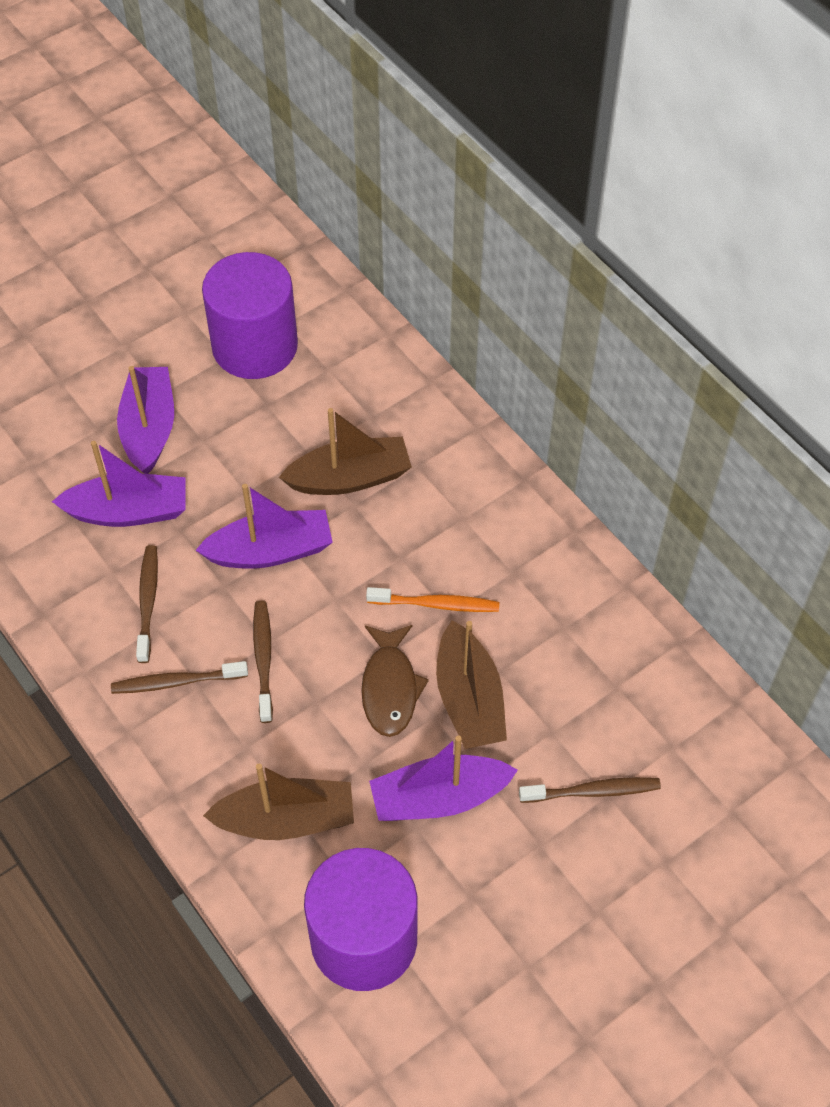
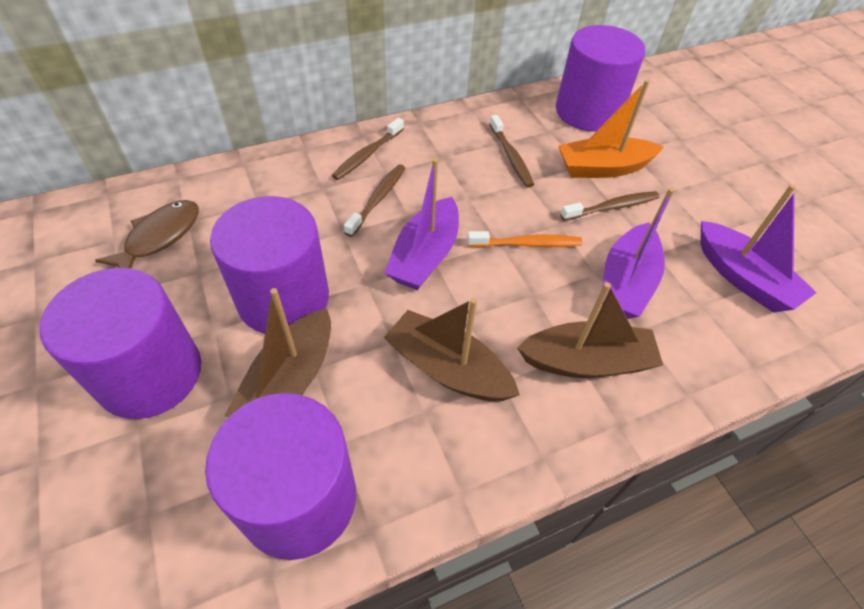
orange boat: none = 0 -> [558,80,664,178] = 1
purple boat: [52,441,186,527] [117,366,174,474] [195,484,333,569] [369,735,518,821] = 4 -> [384,158,459,290] [602,188,675,319] [700,184,817,313] = 3
purple cylinder: [202,252,298,379] [304,848,418,991] = 2 -> [40,268,201,419] [205,393,356,560] [210,196,329,334] [556,25,645,132] = 4

